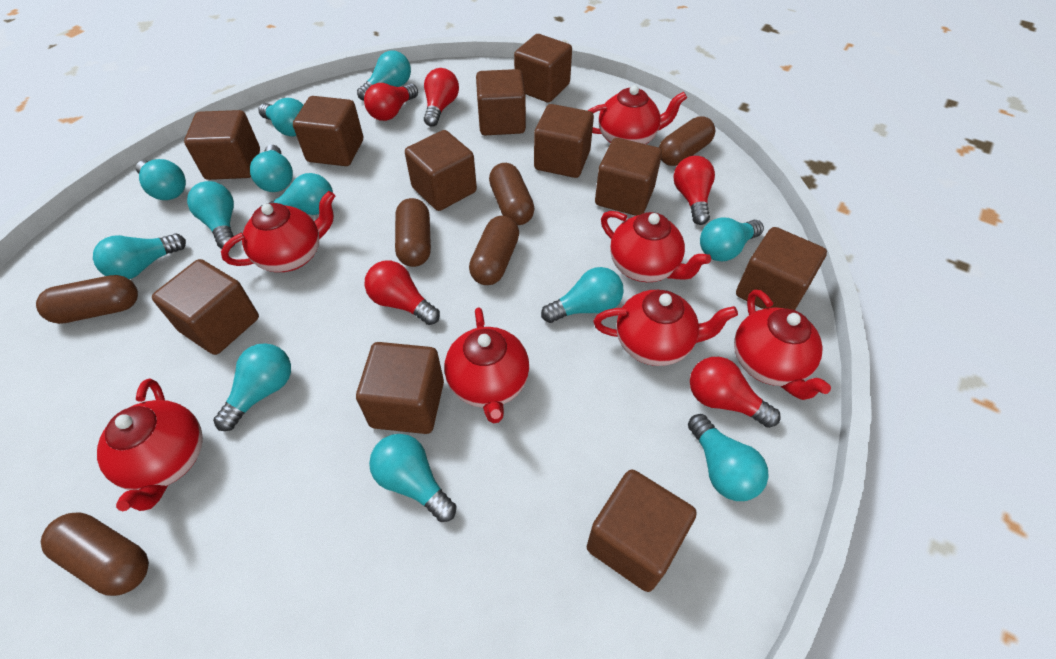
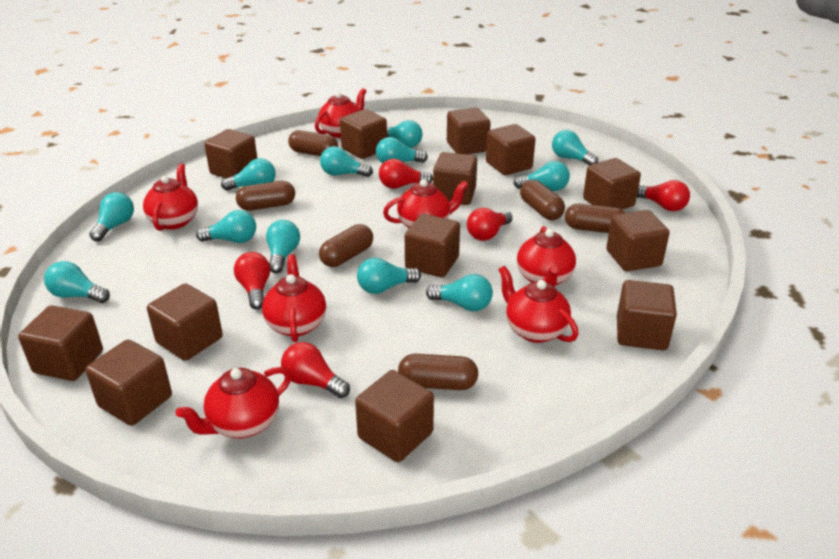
brown cube: [152,259,259,355] [184,110,260,180] [293,96,363,166] [356,342,444,434] [405,130,477,211] [476,69,526,135] [514,34,572,103] [534,104,594,178] [586,469,697,592] [595,138,662,216] [736,227,827,310] = 11 -> [18,305,103,381] [85,339,172,426] [147,284,223,361] [204,129,257,178] [340,109,387,159] [355,370,434,462] [405,214,460,277] [433,152,477,205] [447,108,491,154] [486,124,535,175] [583,158,641,210] [606,210,670,271] [617,280,677,350] = 13

